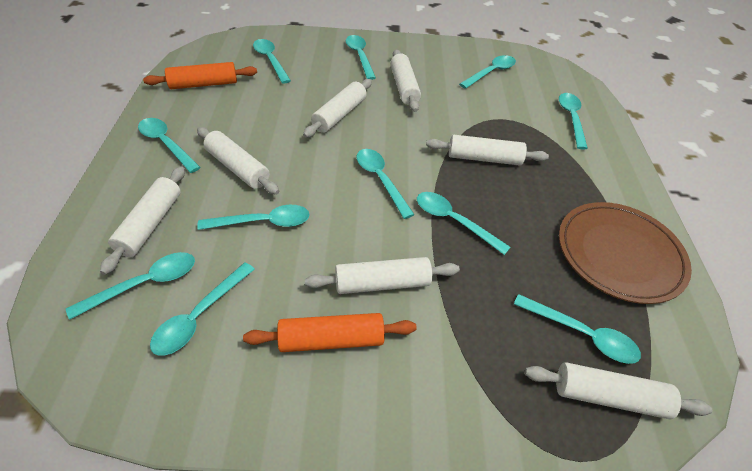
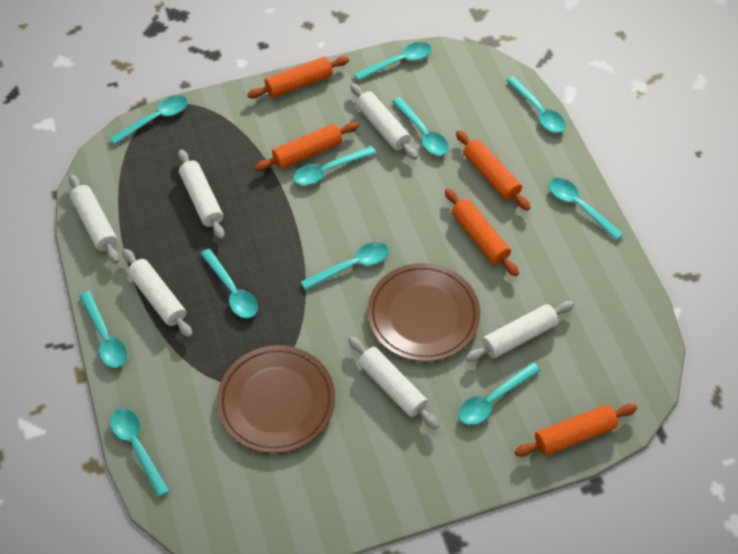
brown plate: [559,202,692,304] = 1 -> [217,345,335,453] [367,263,480,362] = 2
orange rolling pin: [143,62,257,89] [243,313,417,352] = 2 -> [247,56,349,99] [255,122,359,171] [445,188,519,276] [456,130,531,211] [515,404,637,457] = 5
white rolling pin: [100,166,185,275] [197,127,279,195] [303,79,372,138] [305,257,460,294] [390,49,421,112] [426,135,549,165] [525,362,712,419] = 7 -> [69,174,119,264] [122,249,193,338] [178,149,225,240] [348,336,439,429] [350,83,418,160] [465,301,574,362] = 6

